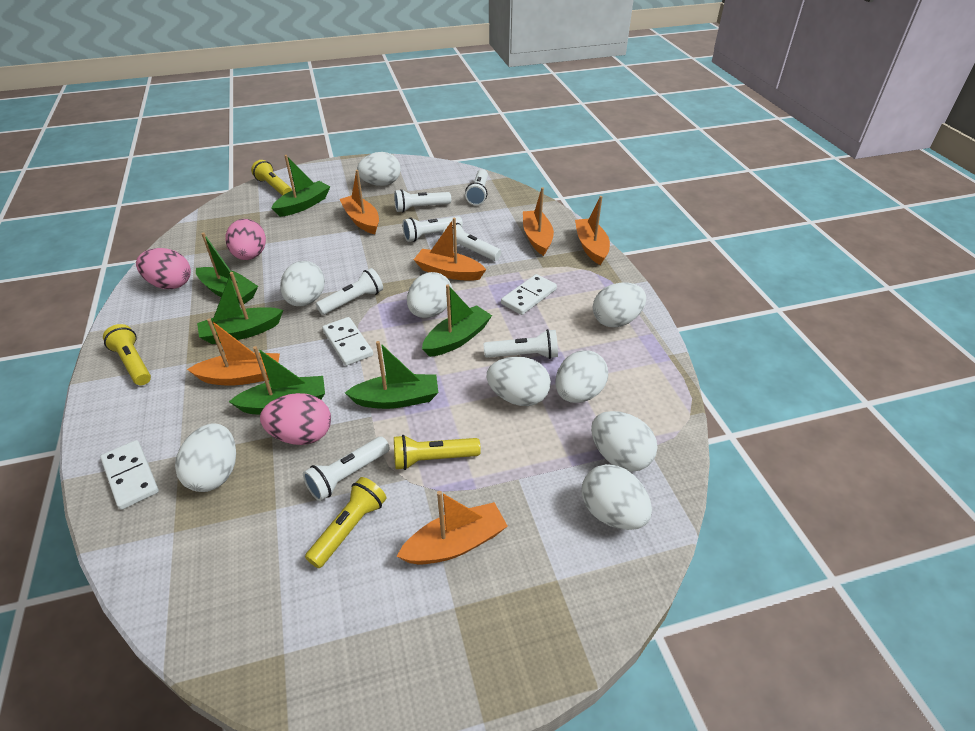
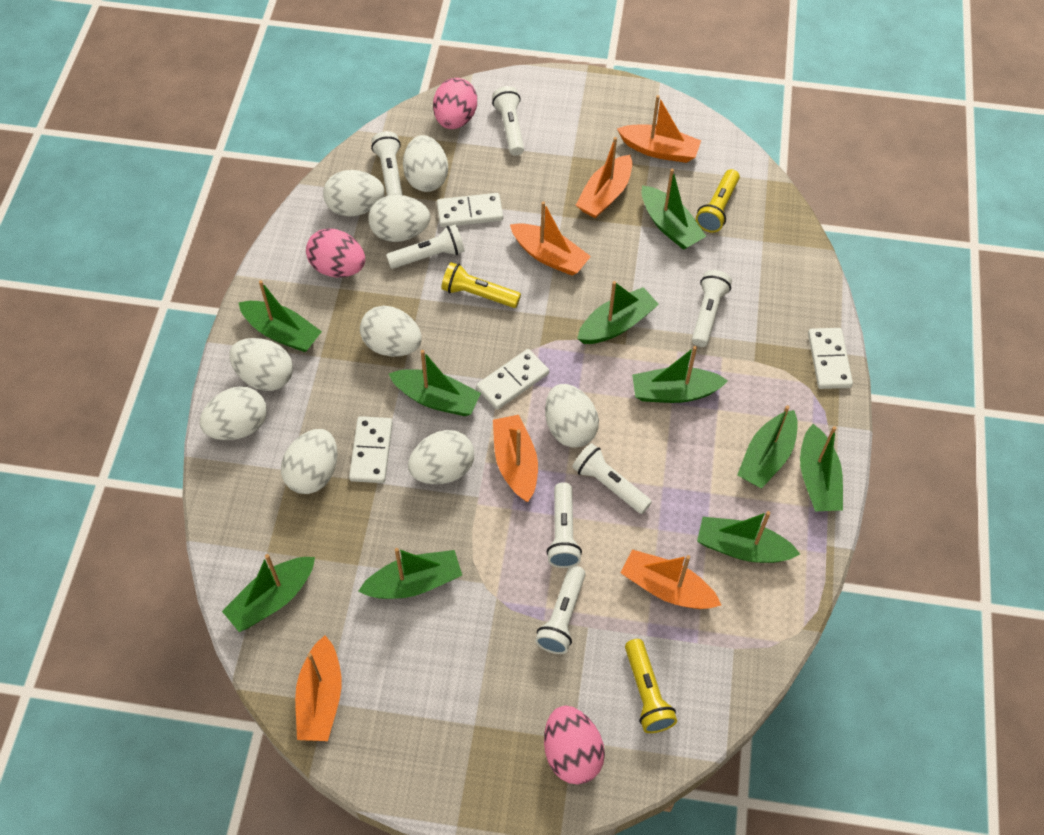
green boat: [196,232,258,304] [197,272,283,344] [229,346,325,415] [271,155,330,217] [345,341,438,409] [422,284,492,357] = 6 -> [222,554,315,632] [239,280,322,352] [358,548,462,599] [389,350,481,416] [577,281,659,344] [632,346,728,403] [641,169,706,250] [697,511,800,563] [737,405,798,488] [800,424,843,511] = 10
white domino: [100,440,159,510] [322,317,373,366] [501,274,557,315] = 3 -> [349,416,393,483] [437,193,503,227] [476,349,549,410] [808,328,853,389] = 4
yellow flashlight: [103,324,151,385] [251,160,292,196] [305,477,386,568] [394,435,481,470] = 4 -> [441,262,521,308] [625,639,677,733] [696,169,740,233] = 3

